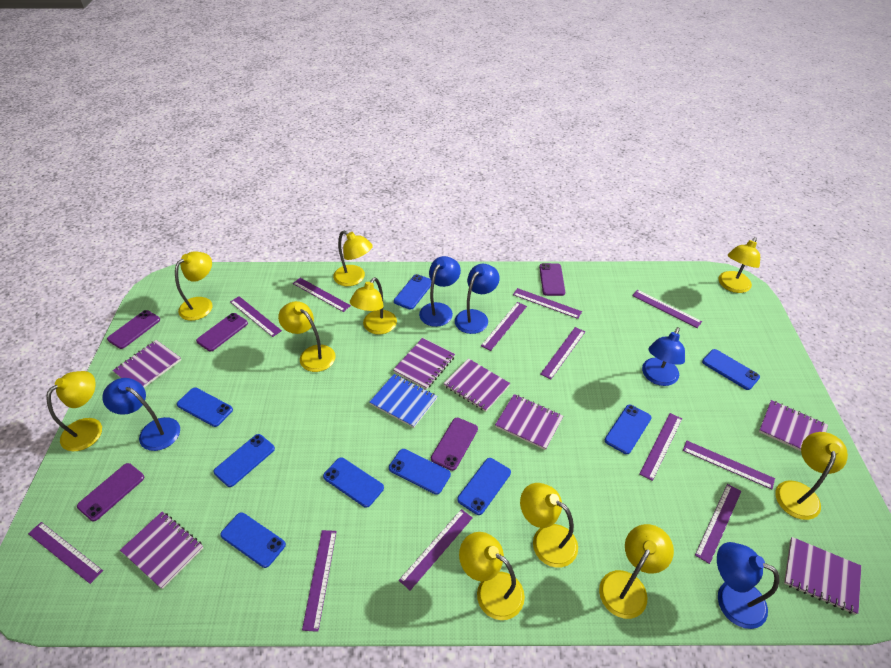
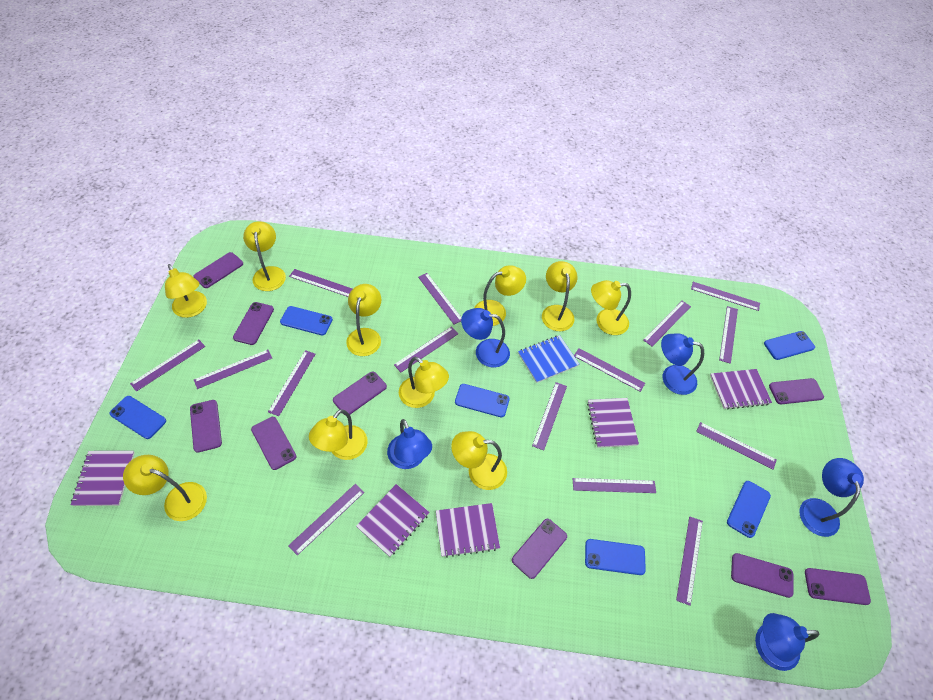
blue phone: [177,387,233,427] [213,434,275,487] [220,512,286,568] [323,457,384,508] [389,449,451,495] [394,274,431,310] [457,458,511,515] [605,404,651,454] [702,349,760,390] = 9 -> [109,396,166,439] [280,306,333,335] [455,384,510,417] [585,539,646,575] [727,481,771,538] [764,331,815,360] = 6
purple notebook: [112,340,181,388] [120,512,203,589] [393,338,455,390] [443,358,510,412] [495,394,563,450] [759,400,828,451] [784,537,861,615] = 7 -> [71,451,135,506] [356,484,429,557] [436,503,500,558] [587,398,639,448] [710,369,772,409] = 5
purple phone: [77,463,144,521] [107,310,160,349] [196,313,248,351] [431,418,478,471] [539,263,565,296] = 5 -> [190,400,222,453] [193,252,243,288] [233,302,274,345] [251,417,296,470] [333,372,387,415] [512,519,567,579] [731,553,793,598] [769,378,824,404] [805,568,871,605] = 9
purple ruler: [28,522,103,584] [230,296,282,337] [293,278,351,312] [302,530,337,632] [399,509,472,590] [481,302,527,351] [513,288,582,319] [541,327,585,379] [632,290,702,328] [640,413,682,481] [683,440,775,489] [695,484,741,564] = 12 -> [130,340,205,392] [194,350,272,389] [268,350,315,416] [288,484,364,555] [289,269,352,297] [394,327,458,372] [418,273,462,324] [532,382,567,451] [572,478,656,493] [574,348,645,392] [643,301,691,346] [676,516,703,606] [691,282,760,311] [696,422,777,470] [719,306,738,364] = 15

